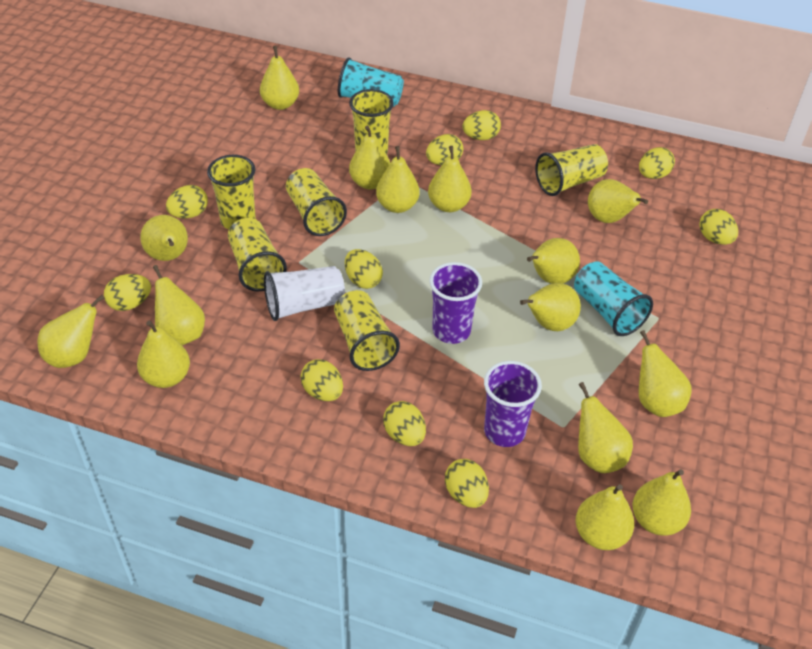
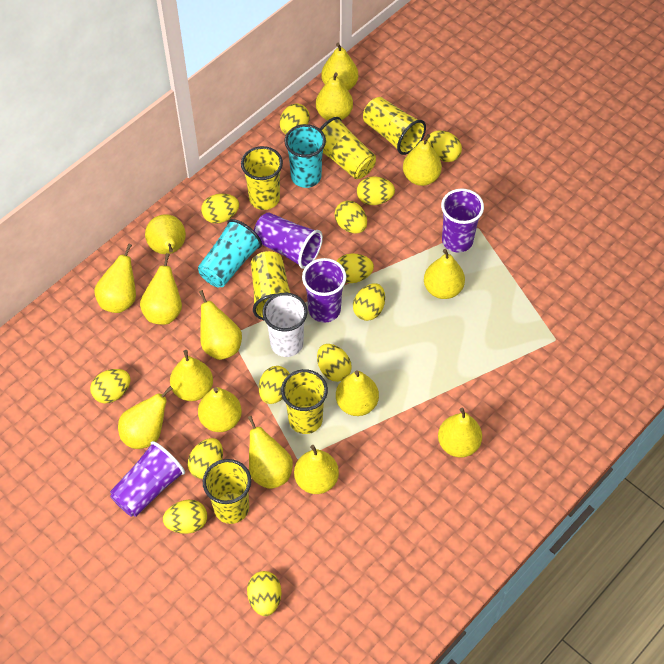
purple cup: [429,262,482,344] [484,361,542,447] = 2 -> [110,441,185,517] [254,212,323,269] [302,258,346,323] [441,189,484,253] = 4
yellow egg: [104,274,151,311] [166,185,208,219] [300,359,343,401] [345,249,383,289] [383,401,426,446] [426,134,463,165] [445,459,489,508] [462,110,501,140] [639,147,675,179] [699,209,738,245] = 10 -> [90,369,130,403] [163,500,207,534] [188,438,223,479] [201,194,239,224] [247,571,281,616] [259,366,290,404] [280,103,310,134] [317,344,352,382] [334,201,367,234] [337,254,374,283] [353,283,385,321] [357,176,395,205] [428,130,462,162] = 13

